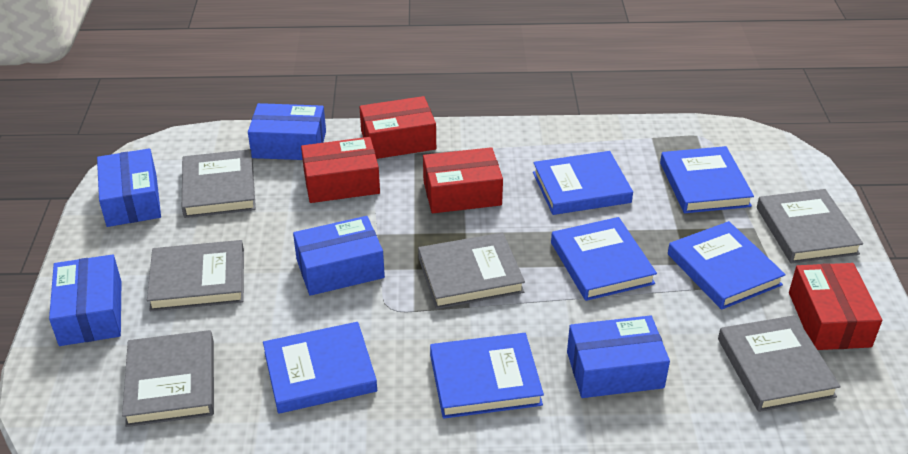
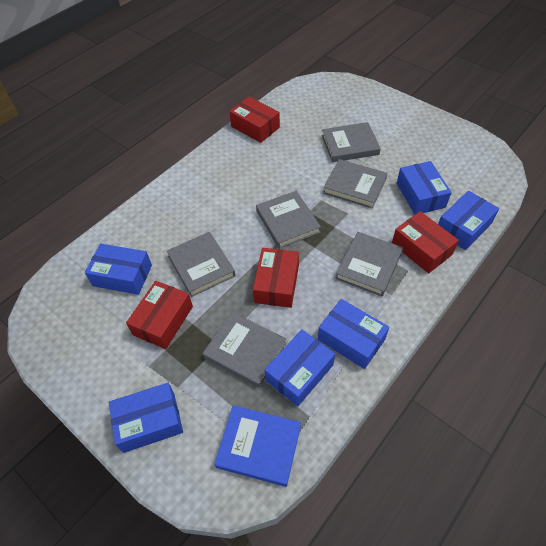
blue book: [263,322,377,414] [430,333,544,419] [533,151,633,215] [551,217,657,301] [660,146,754,213] [668,221,786,310] = 6 -> [214,405,301,487] = 1
blue box: [49,255,121,346] [97,148,161,227] [248,103,326,160] [293,216,385,296] [567,315,670,398] = 5 -> [85,244,152,295] [108,383,183,453] [264,329,335,407] [318,299,389,369] [397,161,452,214] [438,191,499,250] = 6

